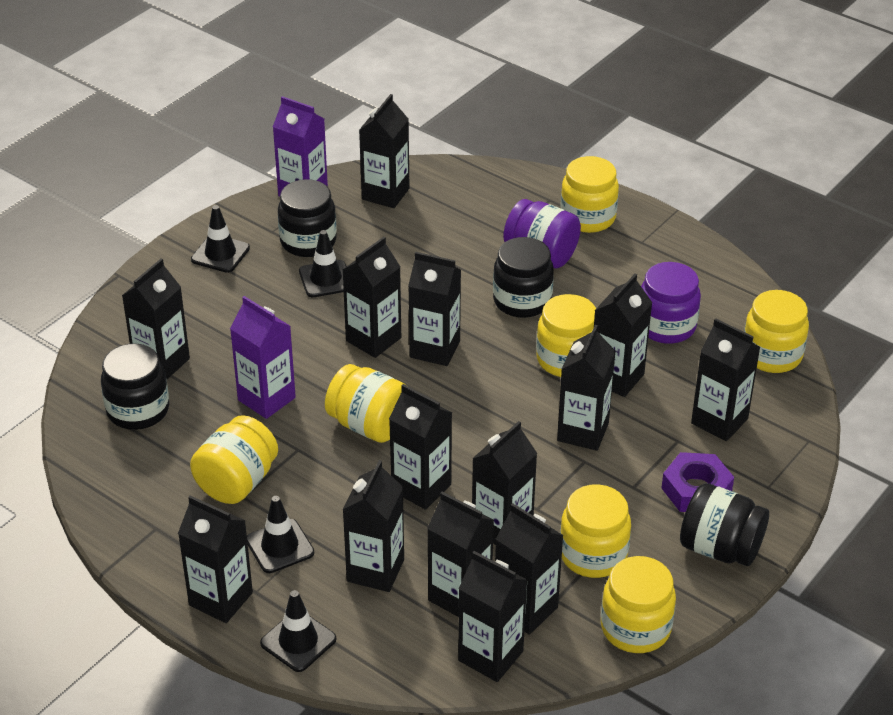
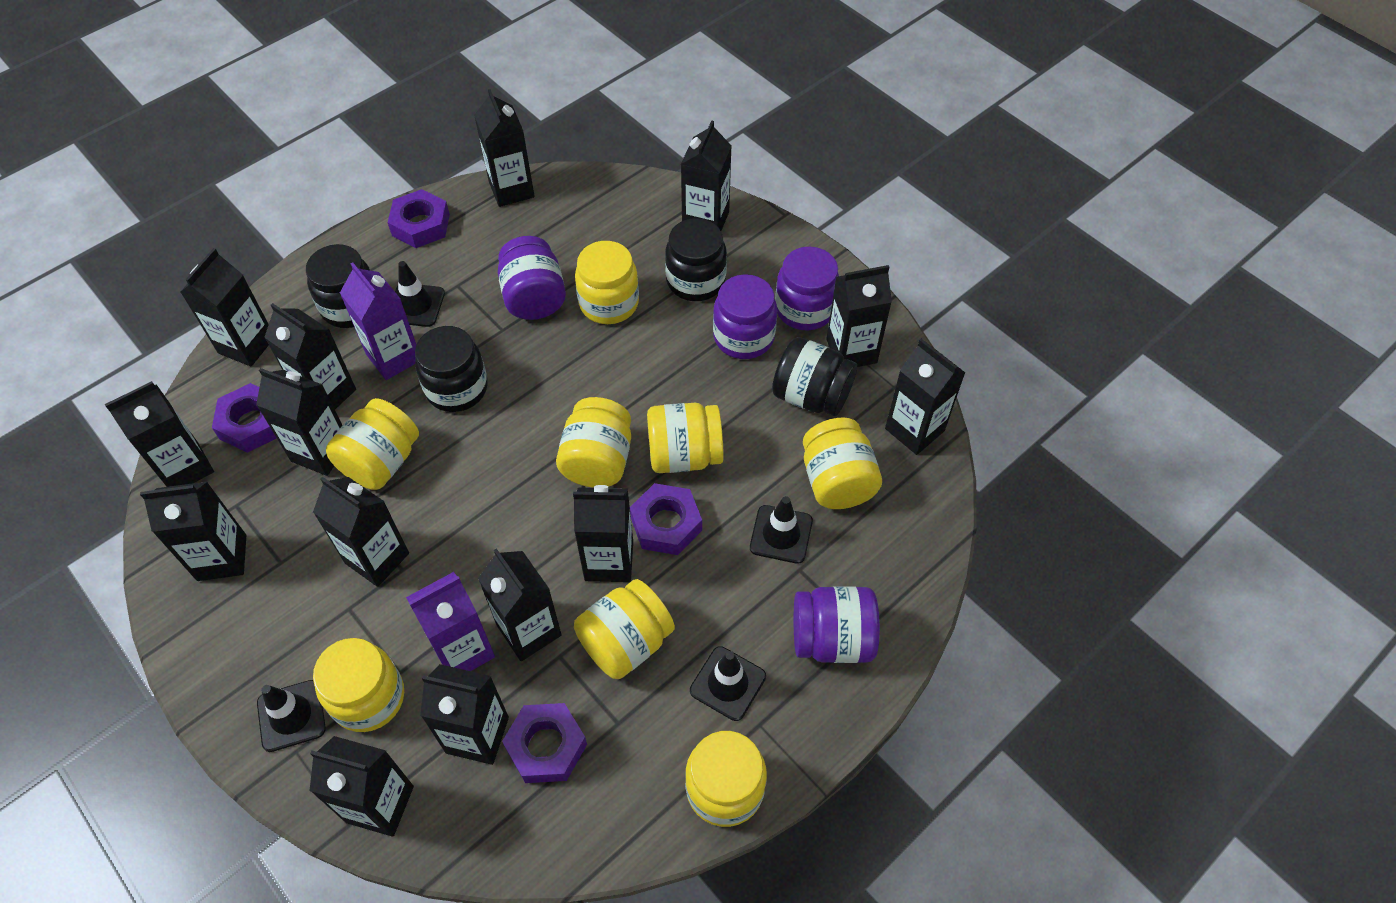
purple jar: [503,199,581,269] [641,262,701,344] = 2 -> [498,236,566,320] [713,274,777,359] [775,247,839,331] [794,587,880,663] = 4
purple nut: [662,452,734,512] = 1 -> [212,383,277,453] [388,189,450,248] [502,703,587,783] [630,483,702,555] = 4
yellow jar: [190,415,278,504] [325,364,407,443] [536,294,596,377] [560,156,619,233] [560,484,631,578] [601,556,676,653] [744,290,809,373] = 7 -> [313,638,404,732] [326,398,419,490] [556,397,631,488] [574,579,675,679] [575,241,639,324] [647,403,724,473] [685,731,767,827] [803,418,882,509] = 8

